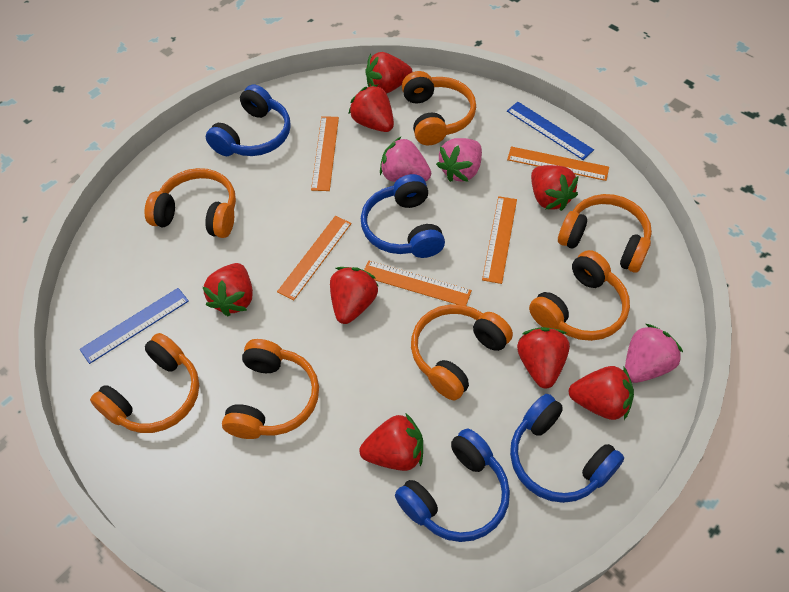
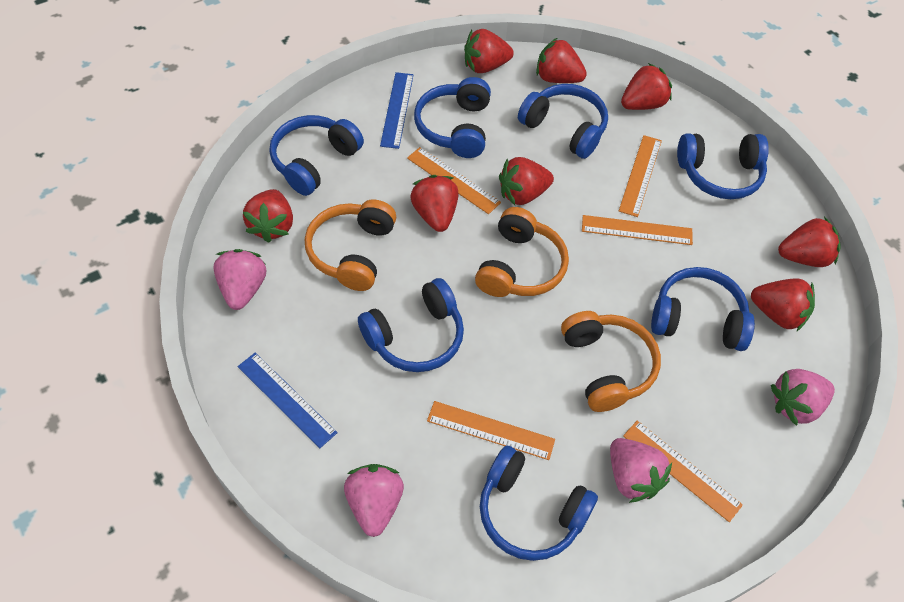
blue headphones: [206,84,291,156] [361,174,445,258] [395,428,510,542] [510,394,624,503] = 4 -> [269,115,364,196] [358,278,464,372] [414,77,491,158] [480,445,598,561] [518,84,608,159] [651,267,755,351] [677,133,769,199] = 7
orange headphones: [90,333,199,433] [145,168,236,238] [222,339,319,439] [402,71,476,145] [411,304,513,400] [529,250,630,341] [558,194,652,273] = 7 -> [305,199,396,291] [475,207,569,297] [561,311,661,412] = 3
pink strawberry: [380,136,431,182] [436,138,482,182] [625,324,683,383] = 3 -> [213,249,266,310] [344,464,404,537] [610,438,672,503] [771,369,835,426] = 4

